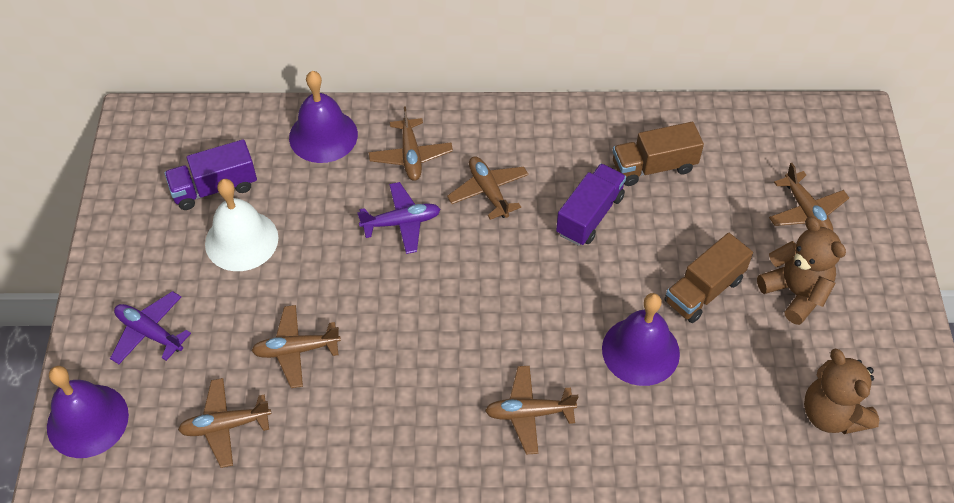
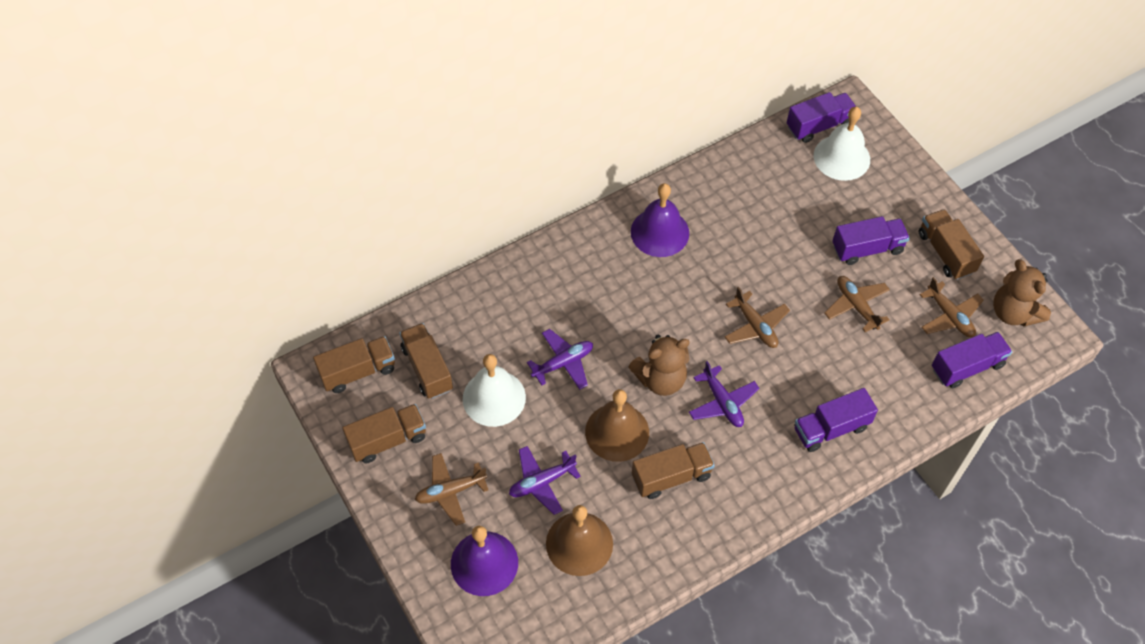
brown bell: none = 0 -> [546,505,613,576] [585,389,649,462] = 2
brown plane: [178,378,271,468] [251,305,341,388] [369,106,453,181] [447,156,529,220] [485,366,579,454] [769,163,849,231] = 6 -> [415,453,488,526] [725,287,790,348] [824,276,890,332] [920,277,984,338] = 4
brown truck: [613,122,704,186] [664,233,753,323] = 2 -> [313,336,395,393] [342,404,426,463] [399,323,453,399] [632,442,715,499] [919,209,984,280] = 5
purple bell: [47,366,129,458] [289,71,358,163] [602,293,680,386] = 3 -> [451,526,518,596] [631,183,689,257] = 2
purple plane: [110,291,191,364] [357,182,441,254] = 2 -> [509,446,581,515] [527,329,593,390] [689,361,759,427] = 3
purple truck: [164,139,257,210] [556,164,626,246] = 2 -> [787,92,856,143] [795,388,878,452] [832,216,910,265] [932,332,1012,388] = 4
white bell: [205,179,279,271] = 1 -> [463,354,526,427] [814,107,870,181] = 2

